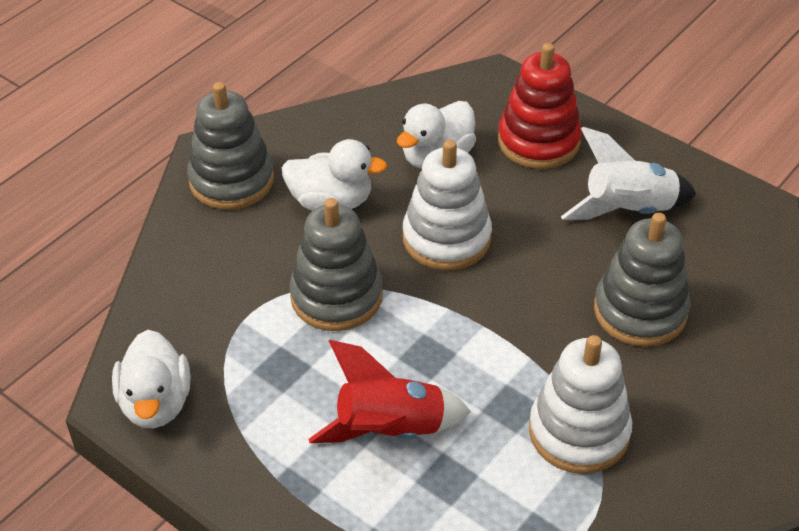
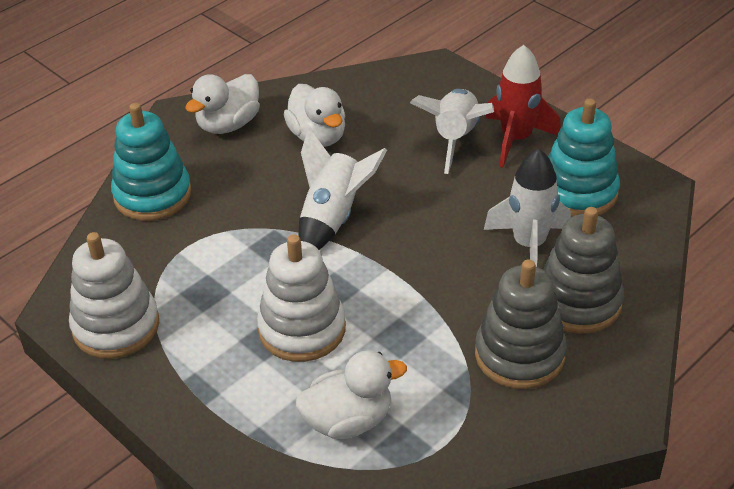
grey stacking toy: [187,82,274,210] [289,198,383,331] [594,213,691,347] = 3 -> [475,259,567,389] [543,207,624,334] = 2
red stacking toy: [498,43,582,169] = 1 -> none = 0
turquoise stacking toy: none = 0 -> [111,103,192,221] [548,99,620,217] = 2
white rocket: [561,127,696,220] = 1 -> [298,128,387,250] [410,89,494,174] [484,148,571,267] = 3

